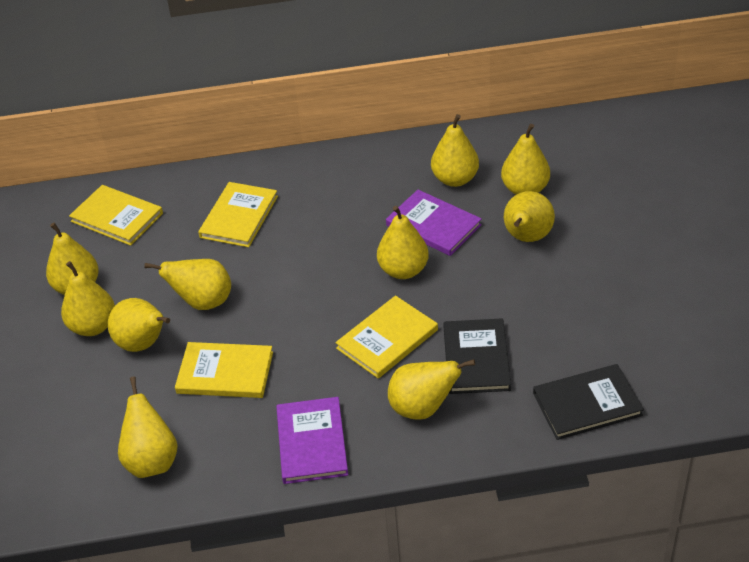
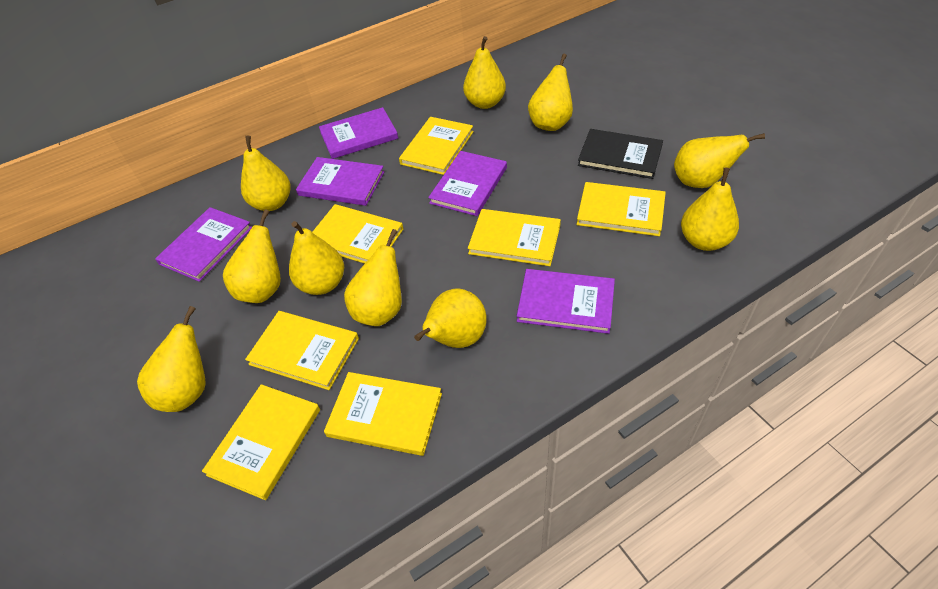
black book: [443,318,511,394] [533,364,644,440] = 2 -> [578,129,663,179] = 1
purple book: [276,397,348,484] [386,190,482,256] = 2 -> [155,207,252,282] [296,157,384,206] [319,107,398,159] [428,151,507,216] [517,269,615,334] = 5
yellow book: [69,185,163,246] [175,342,273,398] [198,182,278,247] [335,296,438,379] = 4 -> [202,384,320,500] [245,311,359,390] [313,204,403,264] [324,372,442,456] [399,117,474,175] [468,209,561,266] [577,182,666,236] = 7

